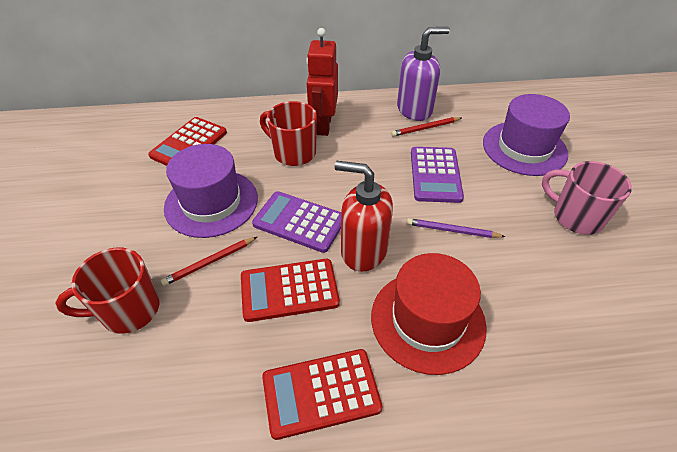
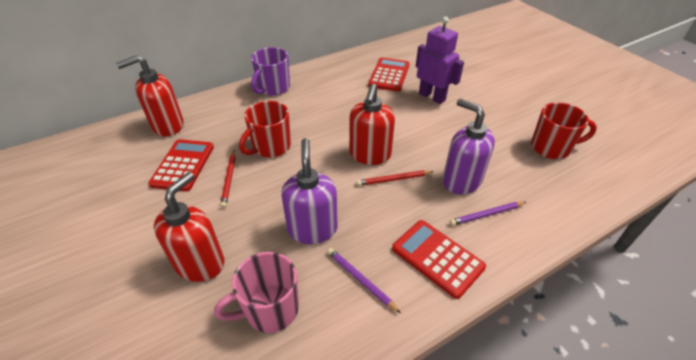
purple calculator: [252,191,341,253] [411,147,464,203] = 2 -> none = 0
purple hat: [164,144,258,238] [483,94,570,176] = 2 -> none = 0
purple mug: none = 0 -> [251,47,290,96] = 1
purple pencil: [407,218,506,238] = 1 -> [327,248,401,313] [450,202,526,226] = 2
purple robot: none = 0 -> [416,17,464,104] = 1
purple soap dispenser: [397,27,450,121] = 1 -> [281,138,338,244] [443,98,495,195] = 2
red hat: [371,253,487,375] = 1 -> none = 0
red robot: [307,28,338,136] = 1 -> none = 0
red soap dispenser: [335,161,393,272] = 1 -> [116,55,184,136] [154,172,224,282] [349,84,395,165] = 3

